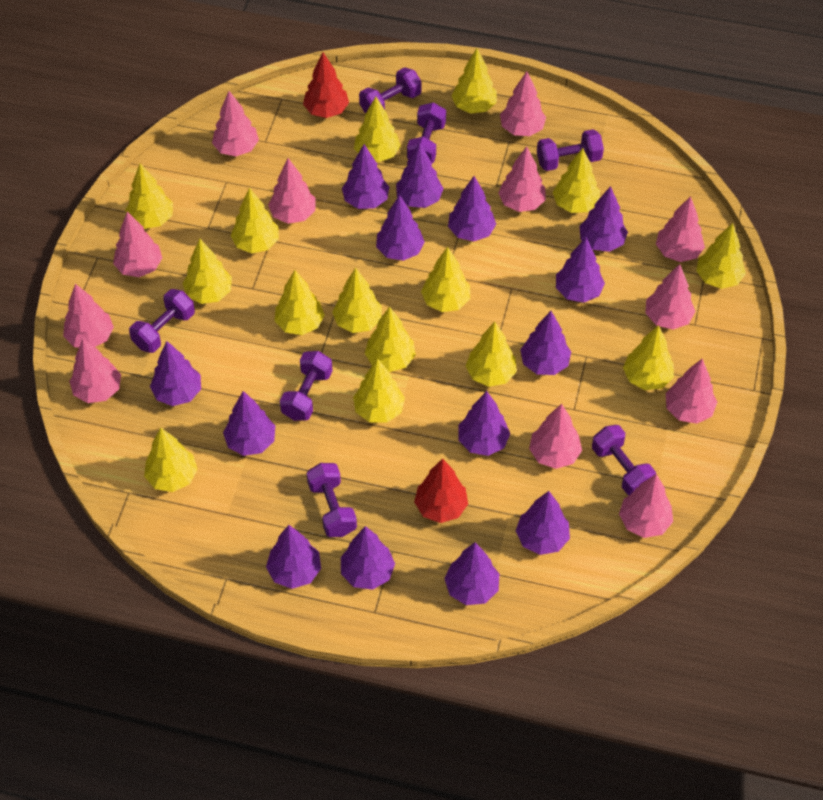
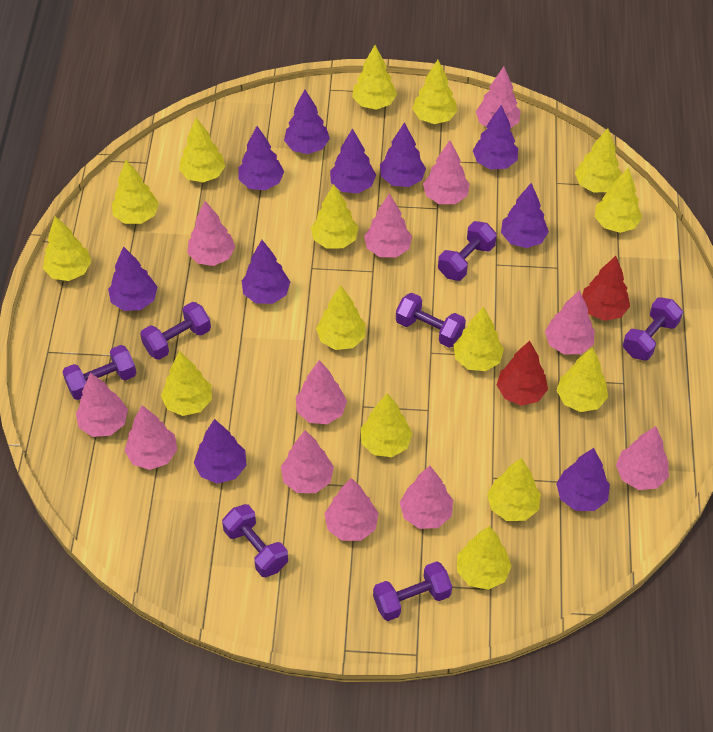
purple tree: [150,341,201,406] [223,391,275,456] [266,525,321,589] [341,526,395,590] [342,144,389,209] [376,195,425,261] [396,142,444,208] [444,542,499,605] [448,176,496,242] [458,391,510,456] [516,491,570,555] [520,311,571,375] [556,237,605,303] [579,186,628,252] = 14 -> [108,246,157,311] [194,419,247,484] [238,126,284,190] [242,240,290,304] [284,89,330,154] [330,128,376,193] [380,122,426,187] [473,105,518,170] [501,183,549,248] [556,448,610,511] = 10

